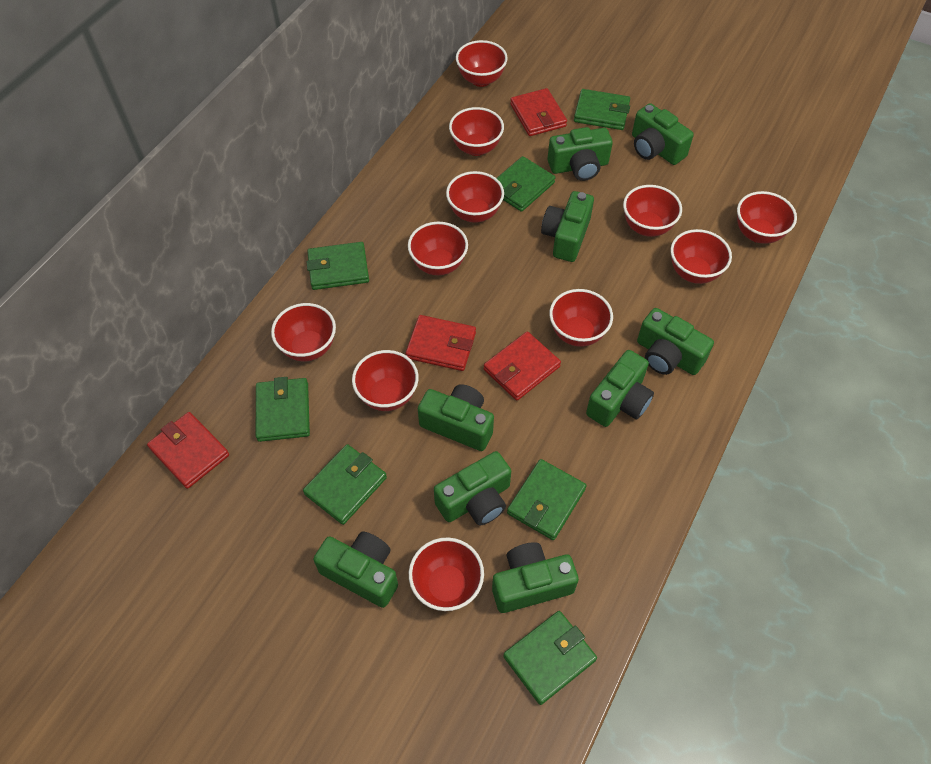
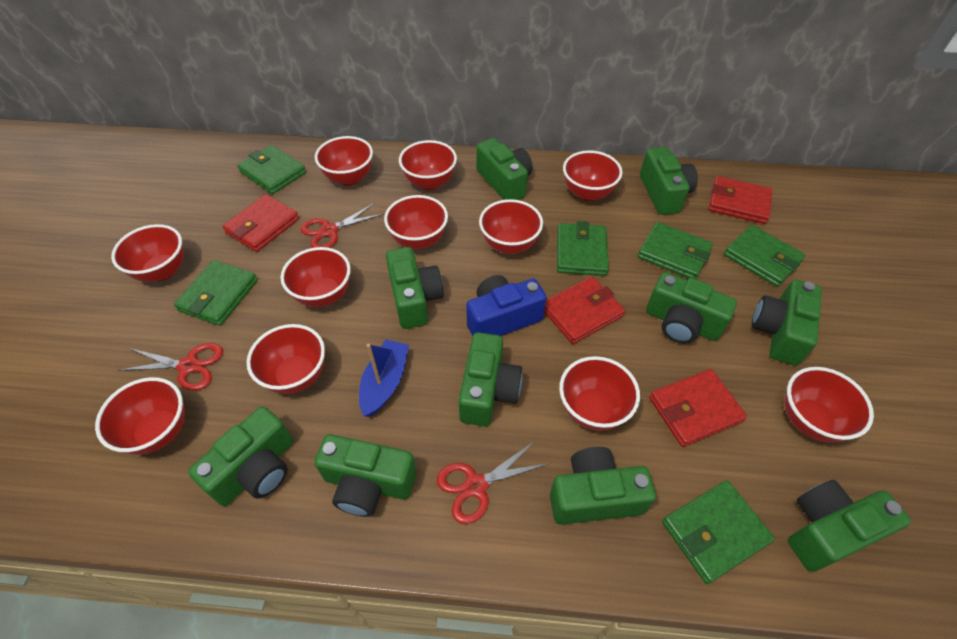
blue boat: none = 0 -> [359,339,409,417] = 1
blue camera: none = 0 -> [466,275,547,336] = 1
green camera: [313,532,398,608] [418,384,494,451] [434,451,511,526] [492,542,579,613] [541,191,594,262] [547,127,613,181] [586,350,654,427] [632,103,694,165] [637,308,714,375] = 9 -> [188,406,293,506] [314,434,417,517] [386,247,444,329] [459,332,523,427] [476,138,532,200] [550,447,656,525] [640,147,698,215] [646,272,737,344] [752,279,822,366] [788,480,911,572] = 10
green wallet: [256,377,310,442] [303,444,387,525] [307,242,369,290] [497,156,555,212] [503,611,597,705] [507,459,587,540] [574,89,630,130] = 7 -> [174,260,258,326] [237,145,306,194] [557,221,609,276] [638,222,713,279] [662,480,775,584] [724,225,805,287] = 6
red scissors: none = 0 -> [119,343,223,391] [300,203,384,248] [437,441,549,524] = 3

